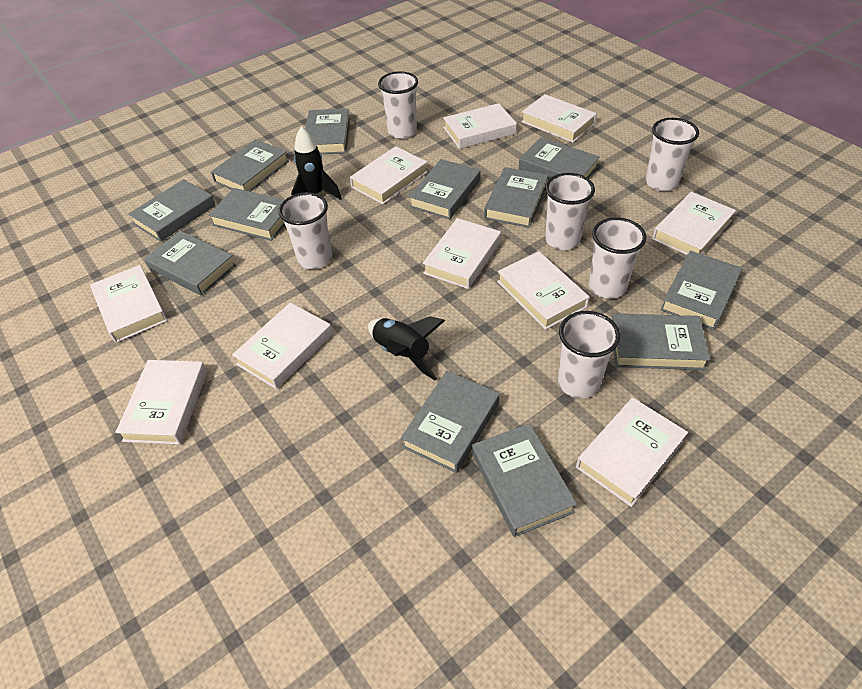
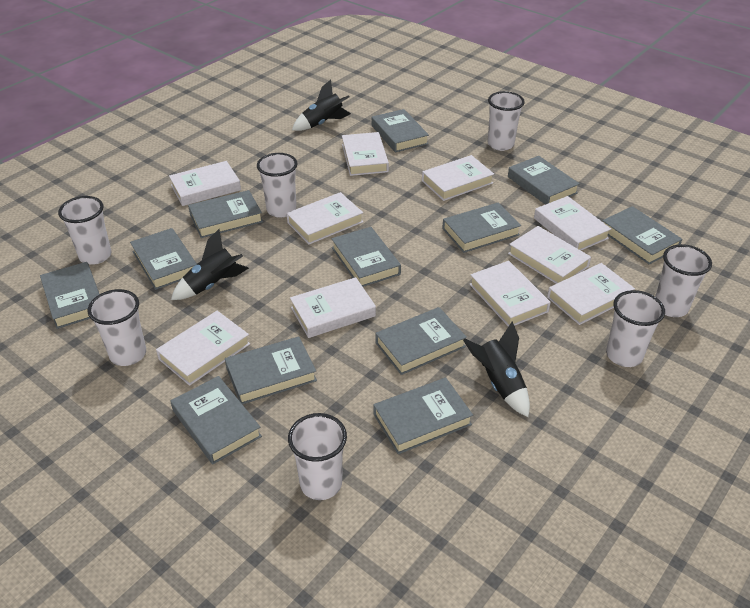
black rocket: [291,127,341,200] [368,316,445,380] = 2 -> [171,229,249,300] [292,80,351,131] [463,321,530,417] = 3
white cup: [278,192,332,269] [378,71,418,139] [545,173,595,250] [558,311,620,398] [589,217,647,299] [645,118,699,191] = 6 -> [58,196,111,265] [88,289,146,366] [257,153,297,218] [288,413,347,500] [488,91,525,151] [606,290,665,367] [655,244,712,317] = 7

